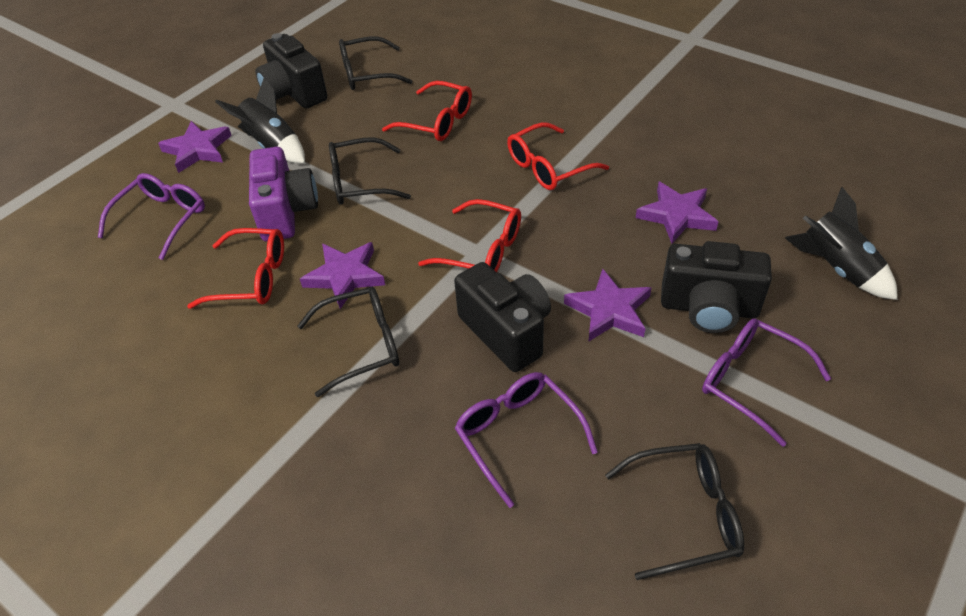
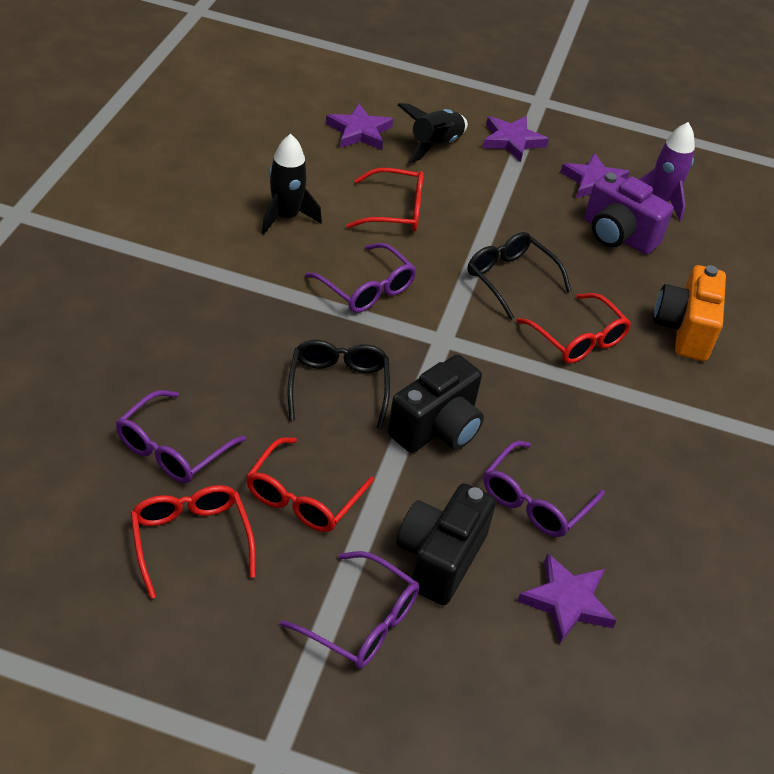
black camera: [255,33,327,108] [454,262,551,372] [661,241,772,333] = 3 -> [388,355,484,453] [397,483,496,606] = 2
black glasses: [297,287,399,397] [329,137,411,205] [339,36,413,90] [605,443,744,580] = 4 -> [287,340,390,429] [467,232,572,320] = 2
orange camera: none = 0 -> [654,265,726,361] = 1
purple glasses: [98,173,205,260] [455,372,598,508] [702,318,831,447] = 3 -> [116,390,246,483] [280,551,419,669] [305,243,417,313] [483,441,605,537] = 4
purple rocket: none = 0 -> [638,122,695,221] = 1

